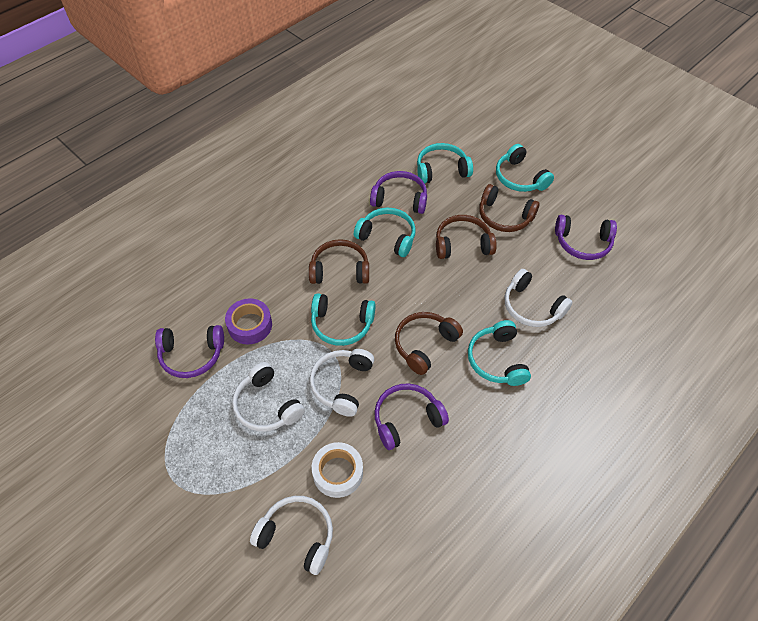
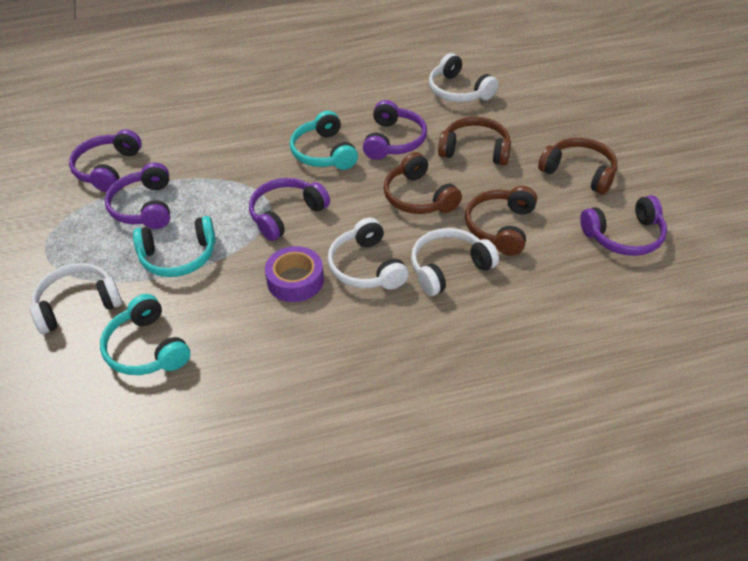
purple headphones: [155,325,224,378] [370,171,427,214] [374,383,449,450] [555,215,617,260] = 4 -> [69,129,142,192] [104,163,170,229] [249,178,330,241] [363,100,427,160] [580,195,667,256] = 5
turquoise headphones: [311,293,376,346] [354,208,416,257] [417,143,473,183] [468,320,531,386] [496,144,554,192] = 5 -> [100,294,191,375] [133,216,216,277] [290,111,358,170] = 3
white tape: [312,442,363,498] = 1 -> none = 0

